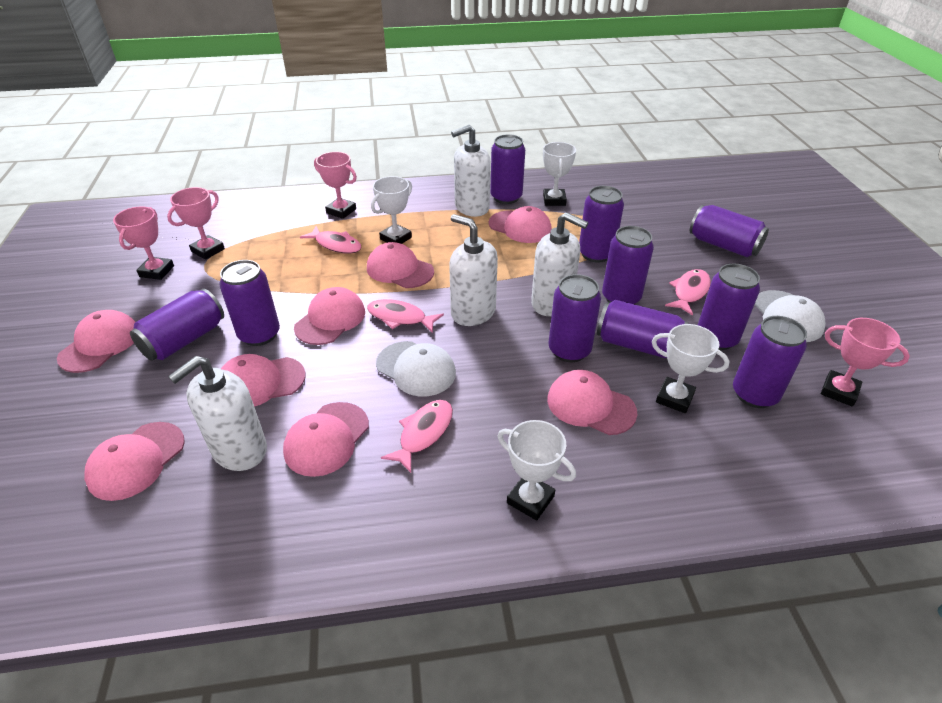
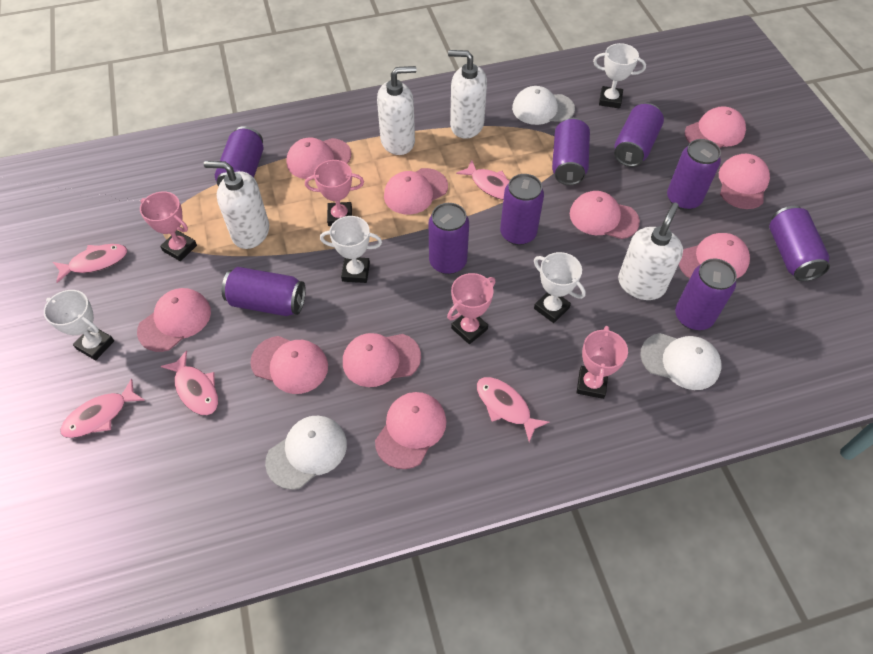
pink cap: [57,310,135,373] [84,422,185,501] [221,354,306,407] [283,402,369,477] [294,287,365,345] [367,242,434,288] [489,206,552,243] [547,370,637,435] = 8 -> [137,288,211,352] [250,336,328,394] [286,138,351,179] [343,333,421,387] [375,392,446,469] [384,168,448,215] [570,191,640,239] [679,233,750,279] [685,106,746,148] [719,154,770,209] = 10
pink fish: [300,226,362,254] [367,299,444,333] [381,400,453,473] [665,269,711,316] = 4 -> [53,244,127,283] [60,379,145,438] [161,350,218,415] [456,160,509,200] [477,377,549,442] = 5
purple can: [130,288,224,361] [219,260,280,346] [490,134,525,204] [549,274,601,362] [579,186,624,263] [597,300,688,358] [602,226,654,304] [690,205,769,257] [698,264,760,350] [733,316,807,408] = 10 -> [215,126,263,186] [222,267,306,316] [429,203,469,274] [500,174,544,245] [552,118,590,185] [614,103,664,167] [667,139,721,210] [675,258,737,330] [769,206,830,281] = 9
white cap: [376,341,456,396] [755,290,826,342] = 2 -> [265,416,347,490] [512,86,575,125] [640,333,721,390] = 3

